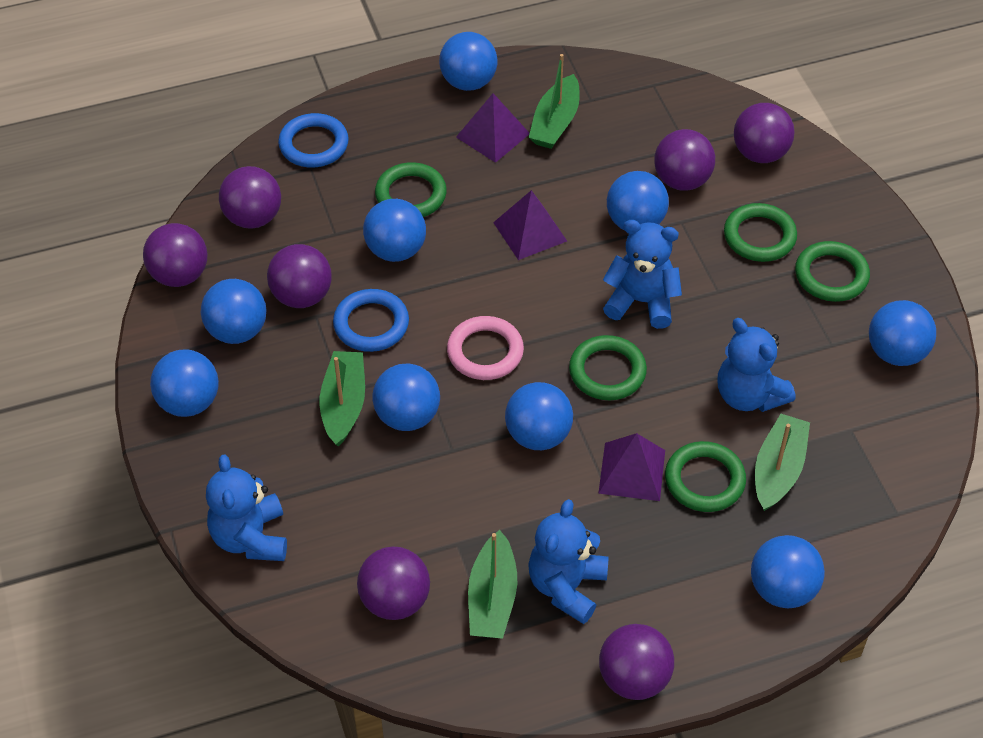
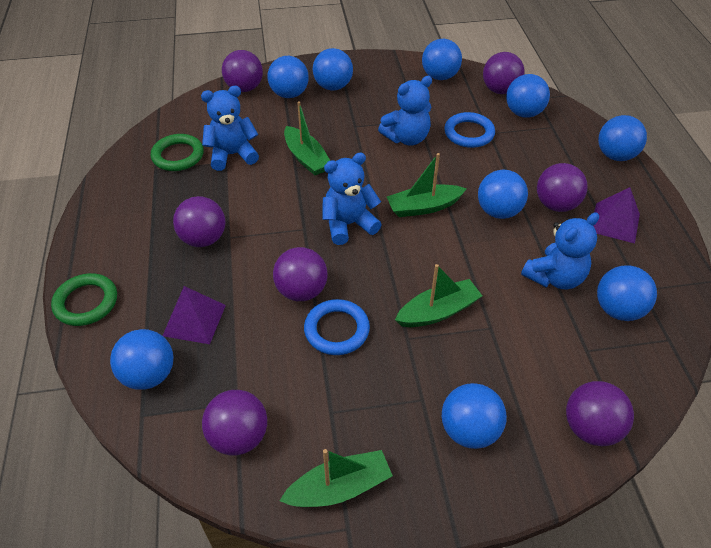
green ring: [375,162,447,217] [569,335,647,400] [665,441,746,512] [724,203,797,262] [795,241,870,302] = 5 -> [51,273,117,326] [151,134,204,171] = 2
pink ring: [447,316,524,380] = 1 -> none = 0
purple pyramid: [456,93,530,163] [493,190,567,260] [598,433,665,501] = 3 -> [163,286,226,344] [594,187,640,244] = 2

